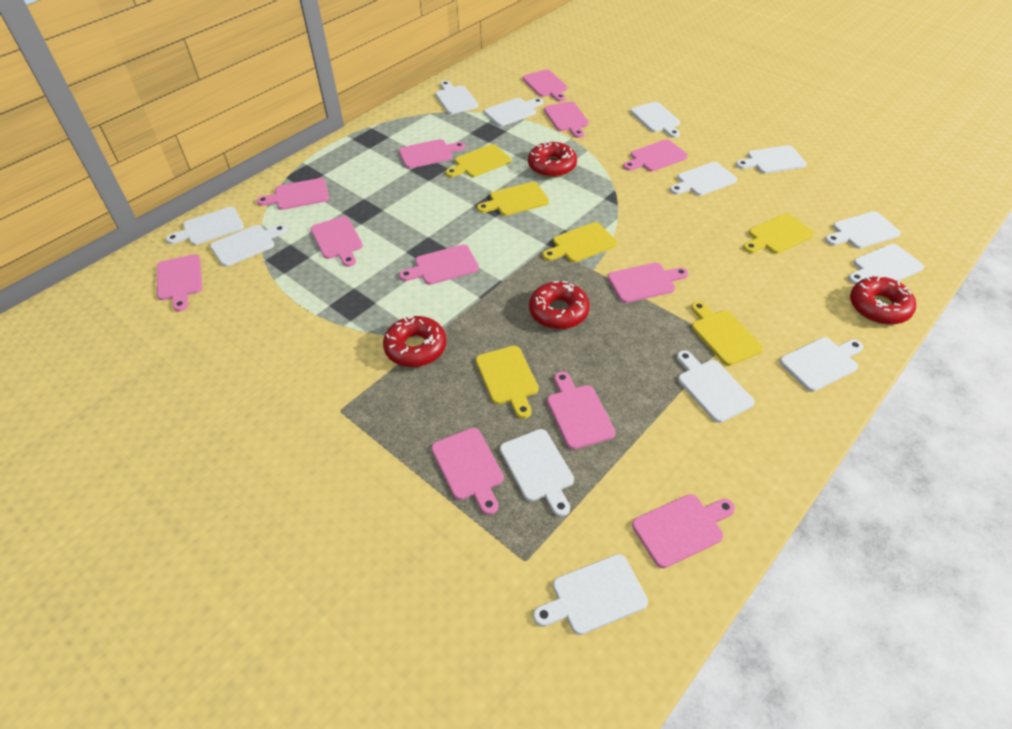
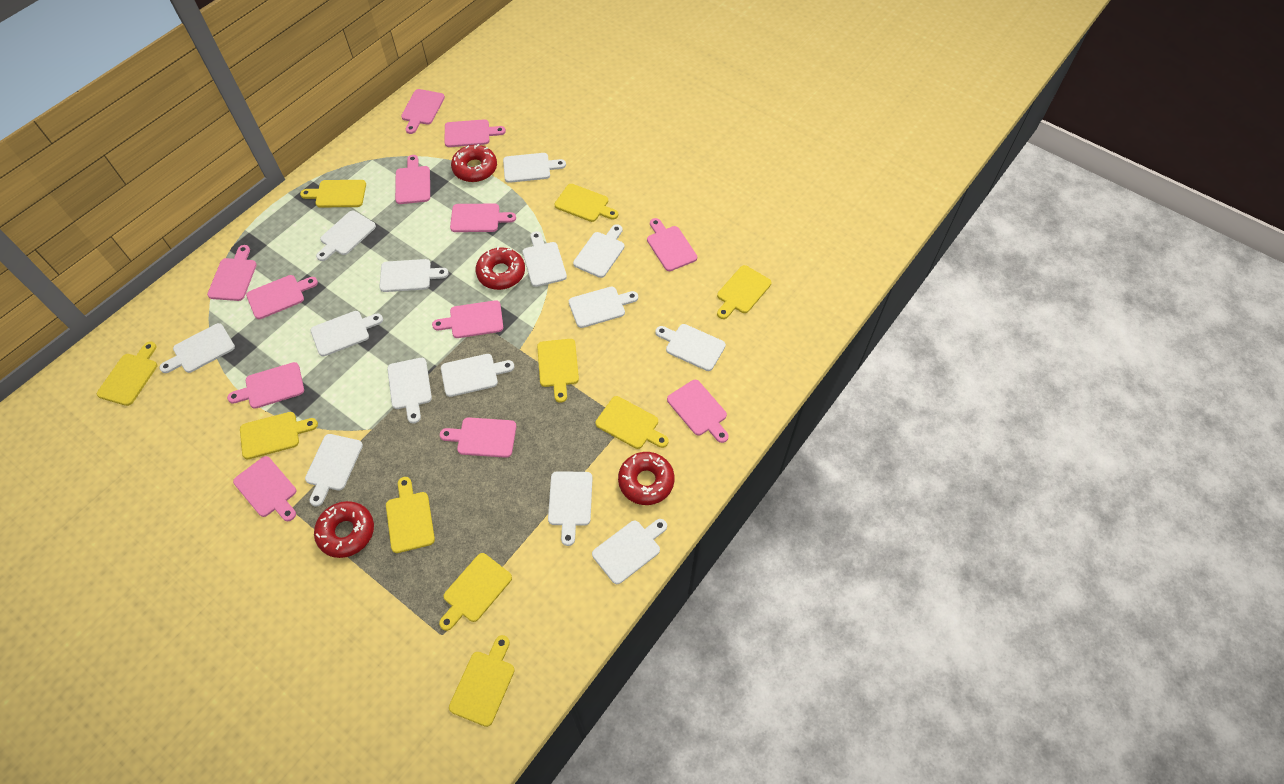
white cutting board: [166,207,244,245] [210,224,287,267] [435,81,479,114] [484,98,543,126] [500,429,574,517] [533,554,648,635] [630,102,680,138] [670,162,737,196] [677,350,755,423] [736,145,807,173] [780,337,863,392] [825,211,901,249] [848,244,924,284] = 13 -> [159,323,235,373] [305,434,363,506] [310,311,383,356] [316,211,376,261] [379,259,449,292] [387,358,432,424] [441,354,514,397] [503,153,566,183] [523,231,567,287] [548,471,593,546] [569,287,638,328] [573,224,625,278] [592,519,667,584] [655,324,726,371] = 14
yellow cutting board: [446,144,511,177] [476,346,539,419] [477,182,549,216] [543,222,617,262] [691,301,763,366] [743,213,814,254] = 6 -> [97,341,157,406] [240,412,318,459] [300,180,366,207] [386,477,435,553] [439,553,512,631] [449,635,515,727] [537,339,579,403] [555,184,618,222] [596,396,669,449] [717,265,772,319] = 10

